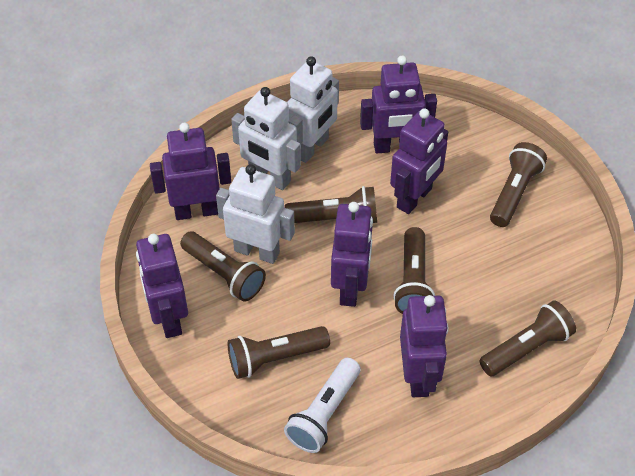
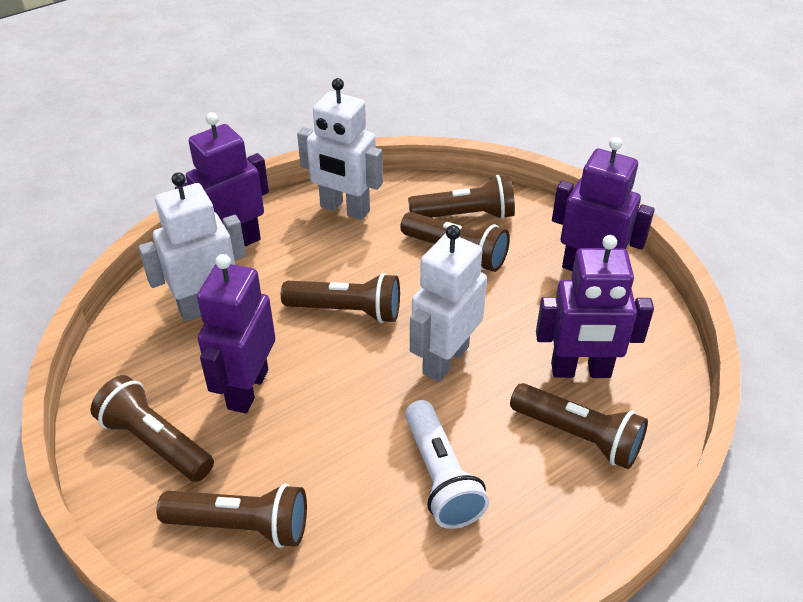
purple robot: [136,234,188,338] [150,123,231,220] [331,202,373,307] [360,56,437,153] [390,108,448,214] [400,295,449,397] = 6 -> [175,112,269,246] [197,254,275,413] [536,235,654,378] [552,137,655,271] = 4

